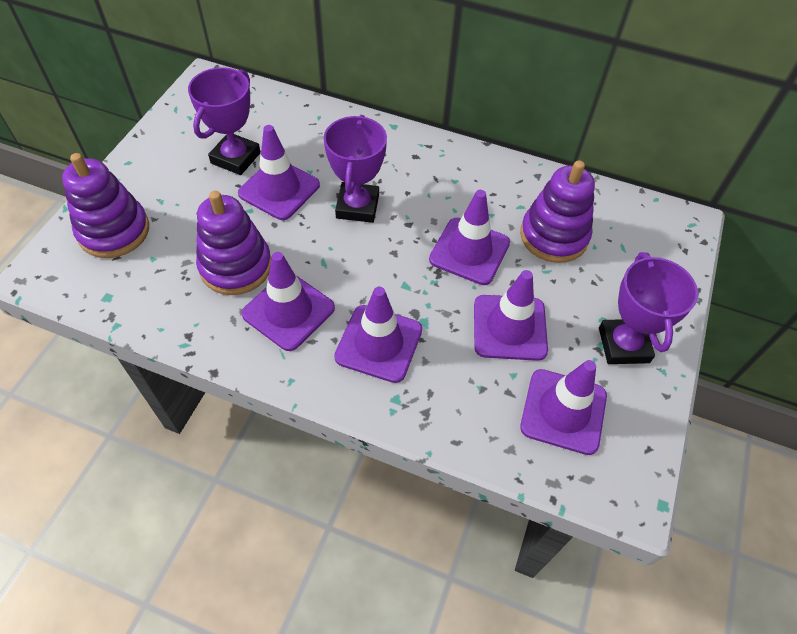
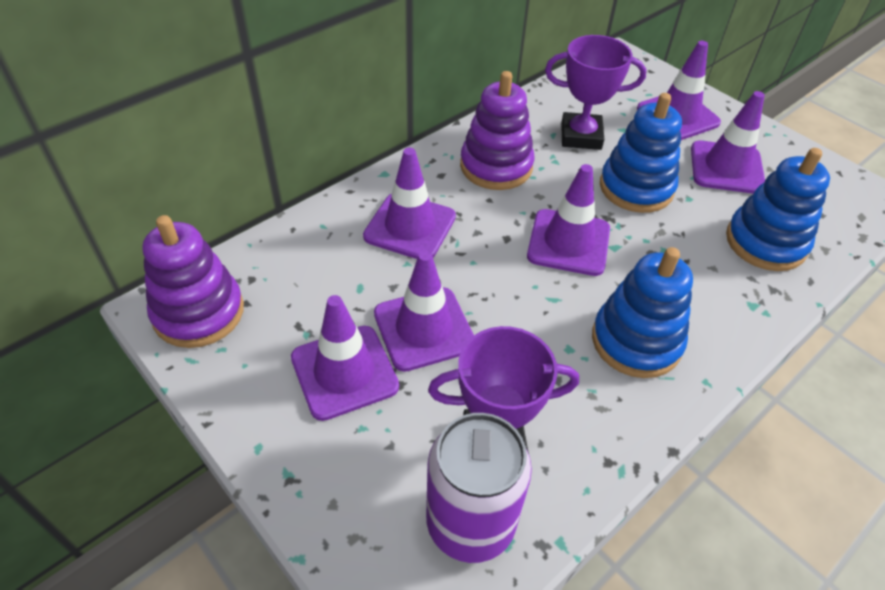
blue stacking toy: none = 0 -> [592,247,693,378] [600,93,682,213] [726,148,830,271] = 3
purple can: none = 0 -> [426,413,532,563] = 1
purple stacking toy: [62,153,149,258] [196,191,271,295] [520,160,595,263] = 3 -> [143,215,244,348] [460,71,535,190] = 2
purple trophy: [188,67,261,175] [324,115,387,223] [599,252,698,364] = 3 -> [428,326,579,454] [545,35,646,150] = 2

